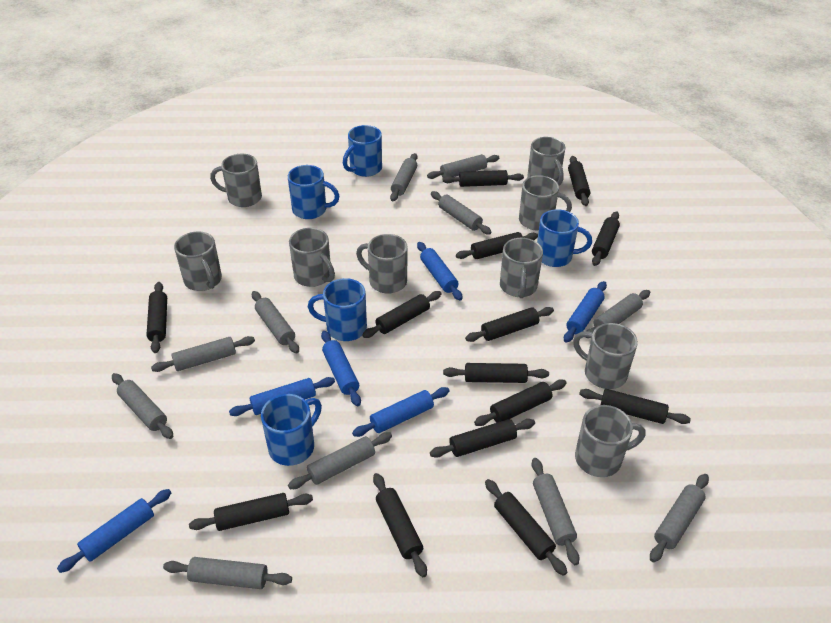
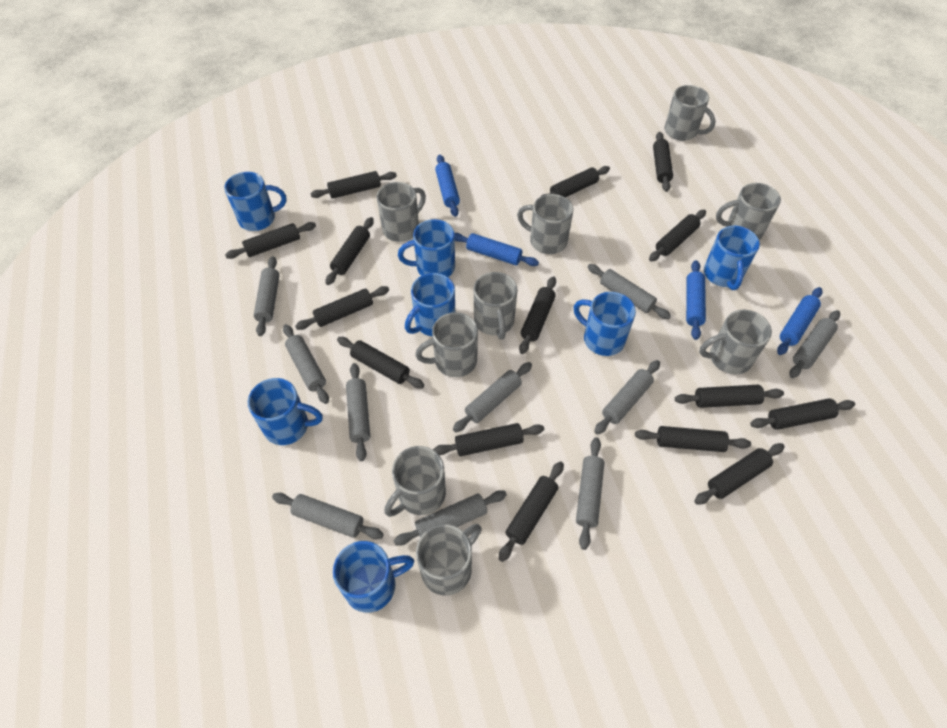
black rolling pin: [146,282,167,353] [189,493,313,531] [362,291,442,338] [373,473,427,577] [430,419,535,458] [443,170,524,187] [443,363,549,383] [456,232,538,259] [465,307,554,342] [474,379,567,426] [485,479,567,576] [568,156,590,206] [579,389,691,424] [592,211,620,266] = 14 -> [225,222,316,259] [295,286,389,330] [310,171,397,199] [325,217,374,285] [337,337,424,389] [433,423,544,456] [498,461,564,562] [519,276,556,354] [540,166,610,197] [635,426,751,452] [649,210,706,261] [653,132,673,192] [675,385,784,408] [694,443,785,505] [750,398,855,430] = 15
blue mug: [261,394,322,466] [288,165,339,219] [308,278,367,341] [343,125,382,177] [537,209,592,267] = 5 -> [224,172,286,231] [248,378,323,445] [333,541,414,613] [398,219,455,277] [405,273,455,336] [574,292,636,356] [704,226,760,290] = 7
blue rolling pin: [57,489,171,573] [229,377,335,416] [321,331,361,406] [352,387,450,437] [417,242,462,301] [564,281,607,343] = 6 -> [435,155,460,217] [454,233,539,266] [686,260,706,340] [777,287,822,355] = 4
grey rolling pin: [112,373,173,439] [151,336,255,372] [163,557,292,589] [252,291,299,353] [288,432,392,489] [390,153,417,201] [427,154,499,179] [431,191,492,235] [532,458,579,565] [586,290,650,338] [650,474,709,562] = 11 -> [254,256,279,336] [272,493,384,539] [283,324,329,404] [346,363,370,461] [394,490,507,546] [453,362,532,432] [576,437,605,550] [588,264,671,319] [594,360,660,435] [790,310,840,378] = 10

